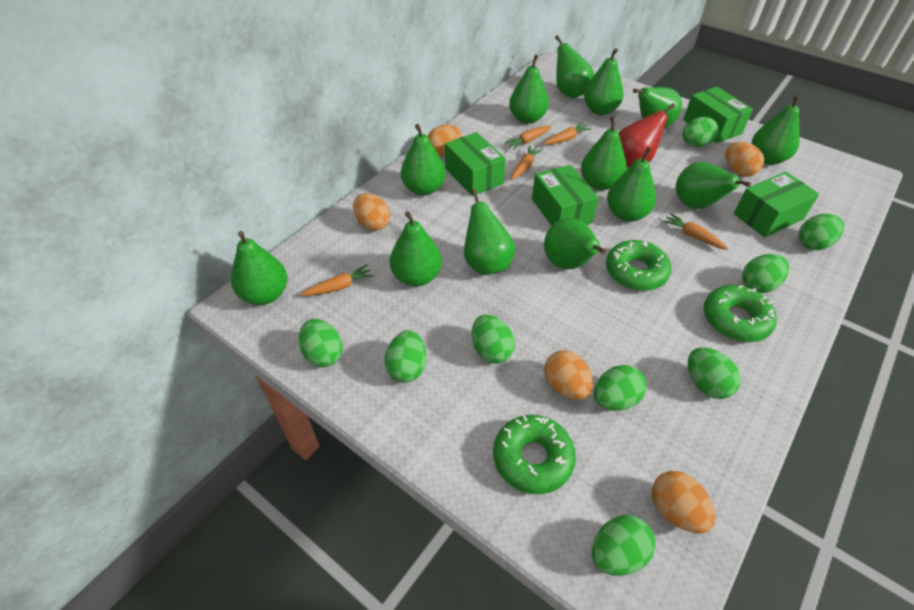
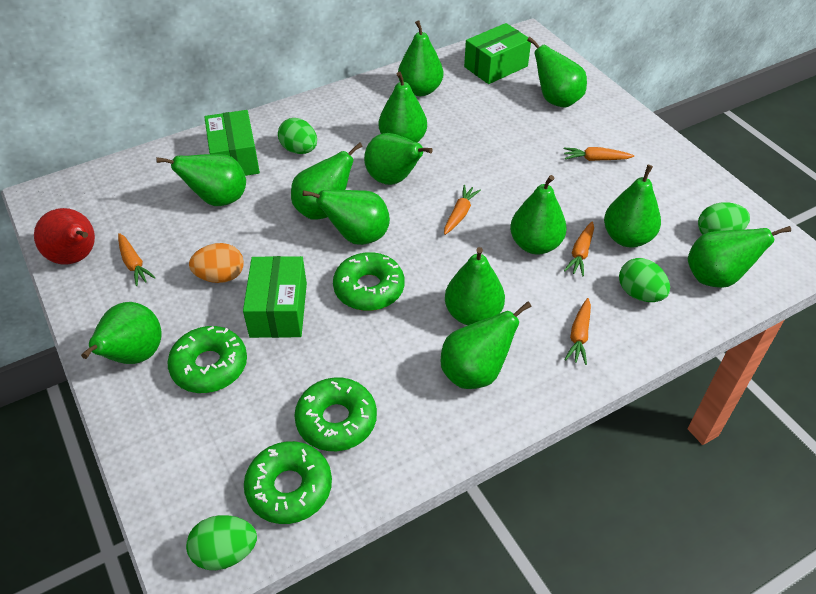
green box: [445,132,506,196] [532,165,599,226] [683,87,753,143] [734,172,819,238] = 4 -> [204,110,260,176] [243,256,307,338] [464,23,531,84] = 3
green donut: [493,415,576,494] [606,240,671,291] [704,285,777,342] = 3 -> [168,326,247,393] [244,441,332,524] [294,377,377,451] [333,252,404,311] = 4
green egg: [299,319,343,367] [385,331,427,383] [472,314,515,364] [592,515,656,576] [594,365,647,411] [682,117,719,147] [688,347,741,399] [742,254,789,293] [798,214,844,250] = 9 -> [186,515,257,570] [278,118,317,154] [619,258,670,302] [698,202,750,235] = 4
orange egg: [353,193,390,231] [427,124,462,157] [544,350,593,400] [652,471,716,534] [725,142,764,177] = 5 -> [189,243,244,283] = 1

